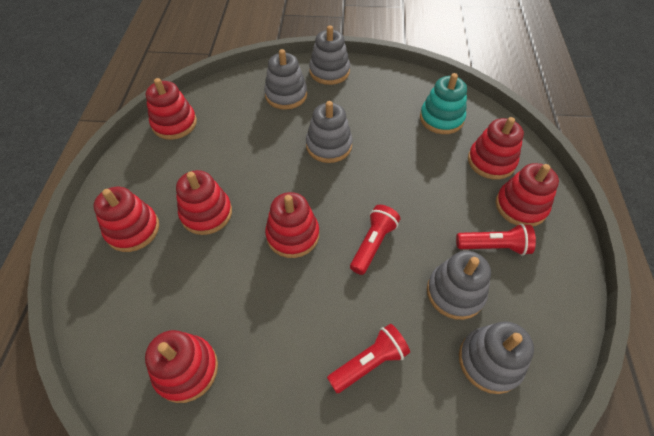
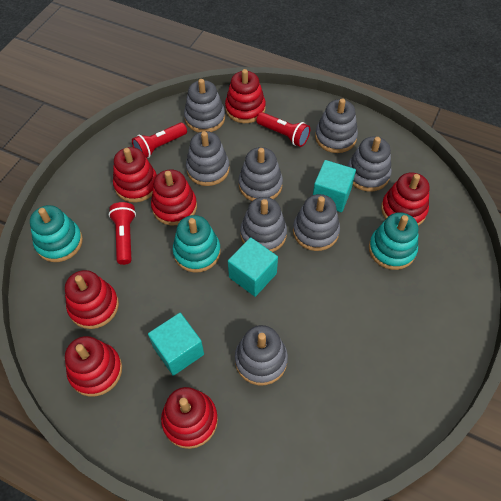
grey stacking toy: [264,49,307,110] [306,101,353,163] [309,25,350,85] [427,251,491,320] [459,321,534,394] = 5 -> [184,79,225,132] [186,131,230,186] [235,325,288,385] [239,147,283,201] [240,197,287,252] [293,194,340,251] [315,98,358,153] [347,137,392,191] = 8
turquoise cube: none = 0 -> [148,313,204,376] [228,237,278,297] [313,160,356,212] = 3
turquoise stacking toy: [420,73,467,134] = 1 -> [30,205,83,262] [173,215,221,273] [369,212,419,270] = 3

